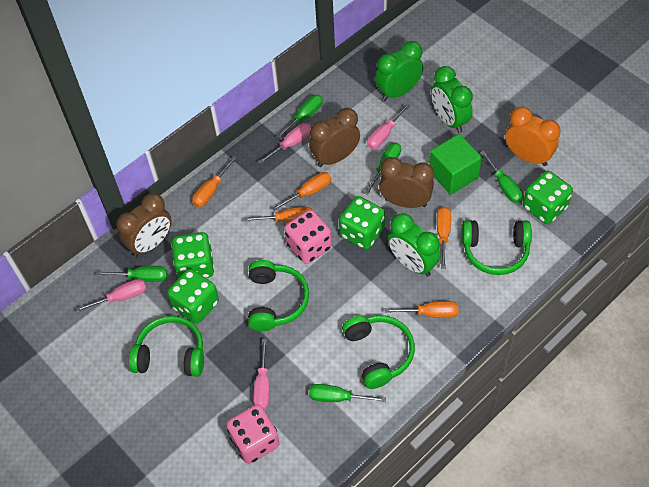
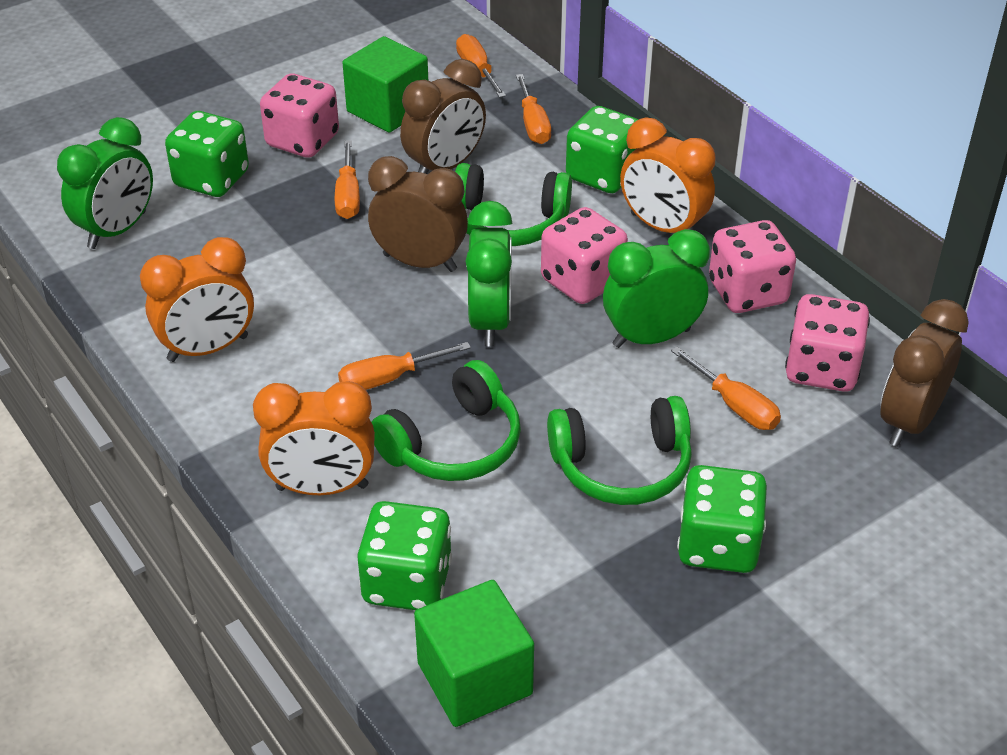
green cube: [429,134,482,195] = 1 -> [342,36,428,133] [414,580,534,727] = 2
green headphones: [129,316,204,377] [248,260,309,331] [342,315,415,389] [461,220,532,275] = 4 -> [371,360,521,481] [455,163,572,246] [547,396,692,505] = 3
green screwdriver: [97,266,168,282] [276,95,323,139] [309,384,386,402] [364,143,401,195] [480,151,523,203] = 5 -> none = 0
orange clock: [505,107,561,166] = 1 -> [140,237,254,362] [253,381,375,495] [620,118,716,233] = 3
pink dice: [226,405,280,464] [284,210,332,264] = 2 -> [260,73,339,158] [541,207,628,304] [709,220,796,313] [785,294,870,392] = 4
pink screwdriver: [76,279,146,312] [253,339,270,410] [258,123,311,164] [367,103,410,149] = 4 -> none = 0

